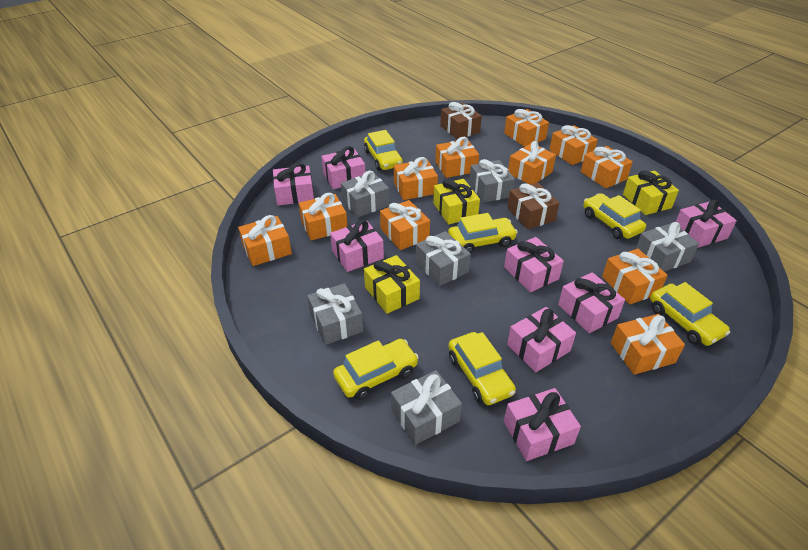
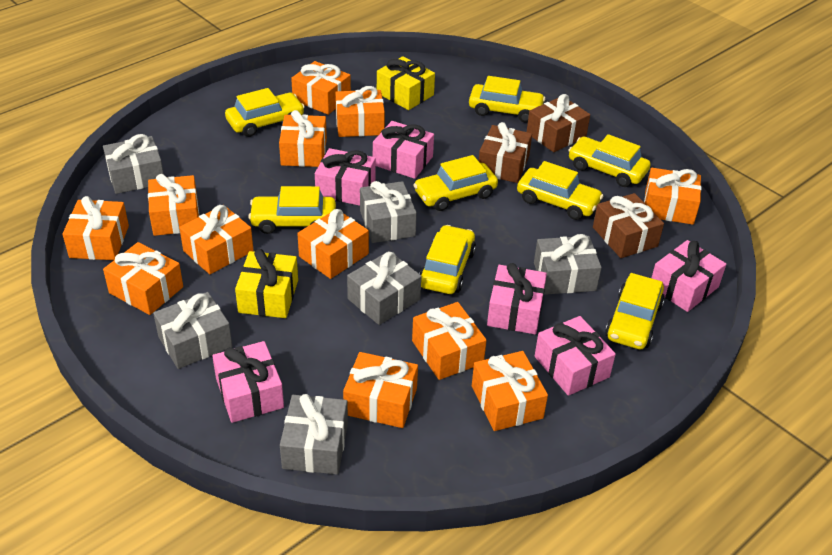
brown gift: [440,102,482,139] [507,183,559,229] = 2 -> [479,122,532,183] [527,94,590,152] [593,193,664,258] = 3
orange gift: [238,215,292,266] [299,193,347,240] [380,200,430,250] [394,157,438,200] [435,137,479,178] [504,109,549,147] [508,141,556,184] [549,125,598,165] [581,146,633,189] [602,249,668,305] [611,314,685,375] = 11 -> [63,196,129,260] [103,242,183,315] [148,174,199,236] [179,205,254,274] [279,110,327,167] [291,61,351,115] [297,209,369,279] [335,86,385,137] [343,352,418,428] [412,302,487,380] [472,351,548,431] [644,168,701,225] = 12
pink gift: [273,163,314,205] [321,146,365,189] [330,220,384,272] [504,237,564,292] [504,388,581,461] [507,307,576,372] [558,272,625,333] [676,200,737,248] = 8 -> [212,341,284,423] [315,148,376,206] [373,121,434,179] [487,263,547,334] [535,316,616,396] [652,240,726,312] = 6
yellow car: [333,339,419,400] [364,130,403,171] [448,213,518,253] [449,332,516,405] [583,193,646,239] [650,282,730,346] = 6 -> [225,88,305,137] [248,186,336,234] [413,155,498,211] [419,225,476,294] [469,76,545,122] [517,161,603,220] [568,134,651,187] [605,273,665,349] = 8
yellow gift: [364,255,420,314] [433,179,480,224] [623,170,679,215] = 3 -> [235,249,298,318] [377,56,435,110] = 2

